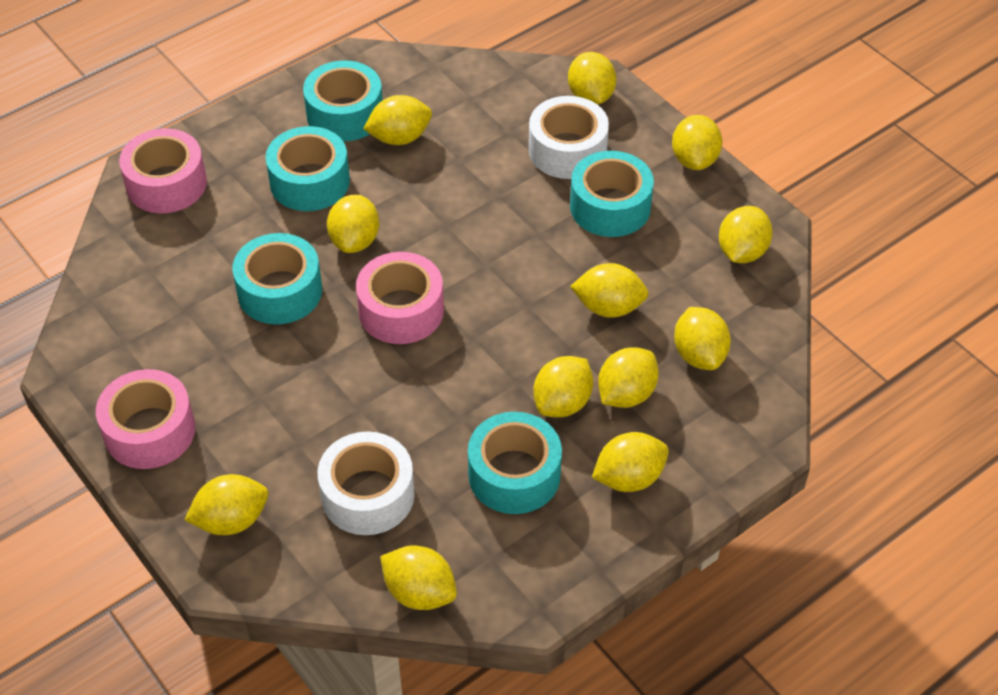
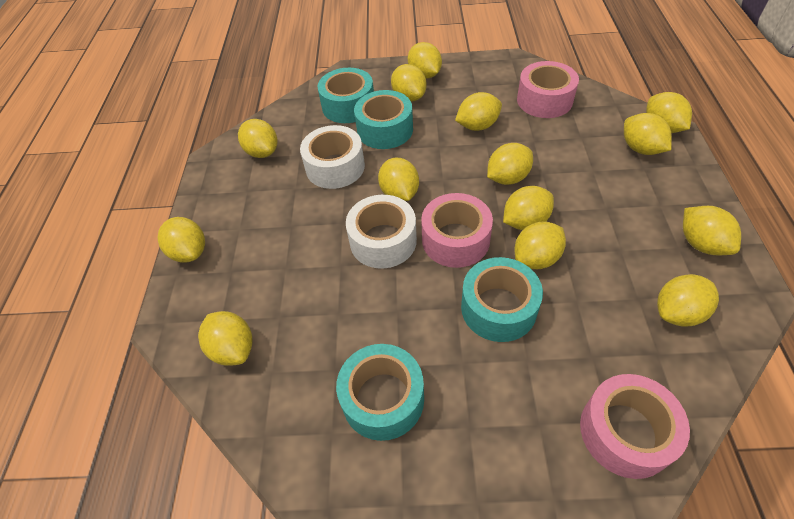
turquoise tape: [232,233,322,324] [266,126,350,211] [303,60,383,142] [468,412,562,514] [570,151,654,237] = 5 -> [318,68,374,123] [336,344,424,441] [354,90,413,149] [461,257,543,342] = 4
yellow lemon: [185,474,268,535] [327,195,379,253] [363,95,432,145] [380,546,457,610] [533,356,593,417] [568,52,617,105] [570,263,649,318] [592,432,669,492] [598,347,659,408] [672,115,722,170] [674,307,731,370] [719,206,773,263] = 12 -> [158,217,205,263] [198,311,253,366] [238,119,278,158] [378,157,419,201] [391,64,427,102] [408,42,442,79] [455,92,502,131] [487,143,533,185] [503,186,554,230] [515,222,566,269] [624,113,672,155] [646,92,692,133] [657,274,719,326] [683,206,741,255] = 14

